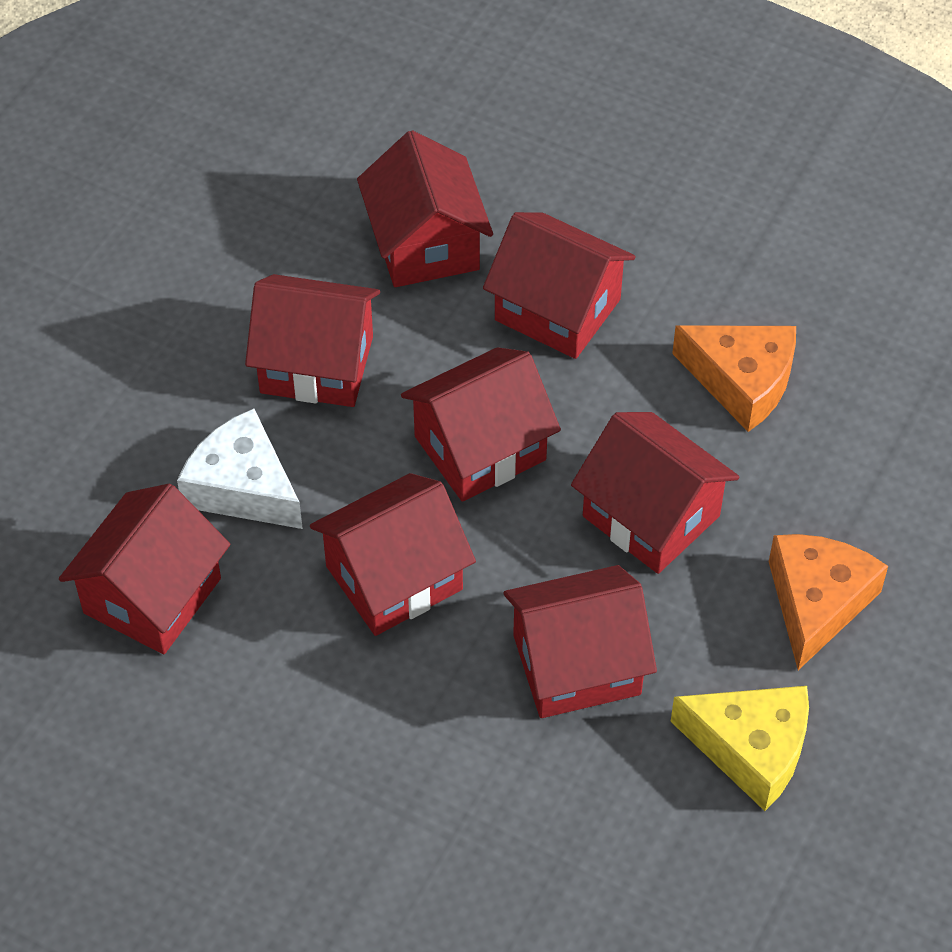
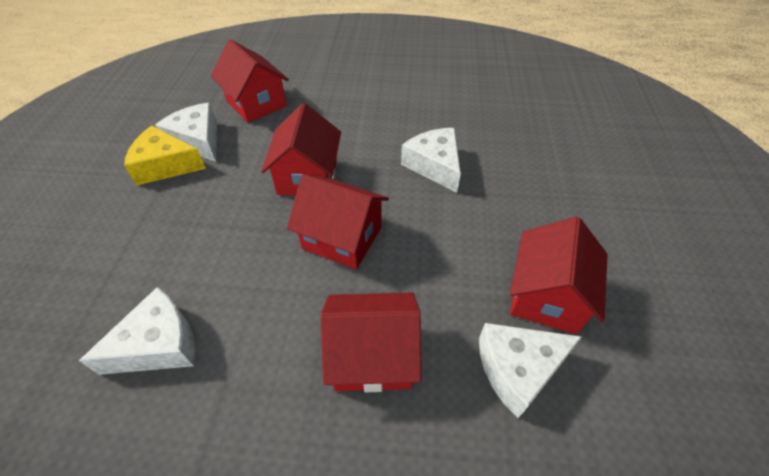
orange cheese: [672,325,796,432] [769,534,888,670] = 2 -> none = 0
red house: [59,484,230,654] [245,274,380,407] [310,473,476,636] [357,130,493,287] [401,347,561,502] [483,212,636,359] [503,565,657,718] [571,412,739,574] = 8 -> [211,39,289,123] [261,103,341,196] [287,174,389,269] [320,293,421,392] [510,217,608,335] = 5
white cheese: [177,408,303,529] = 1 -> [79,287,195,375] [155,102,217,162] [401,128,461,193] [479,323,582,418] = 4

